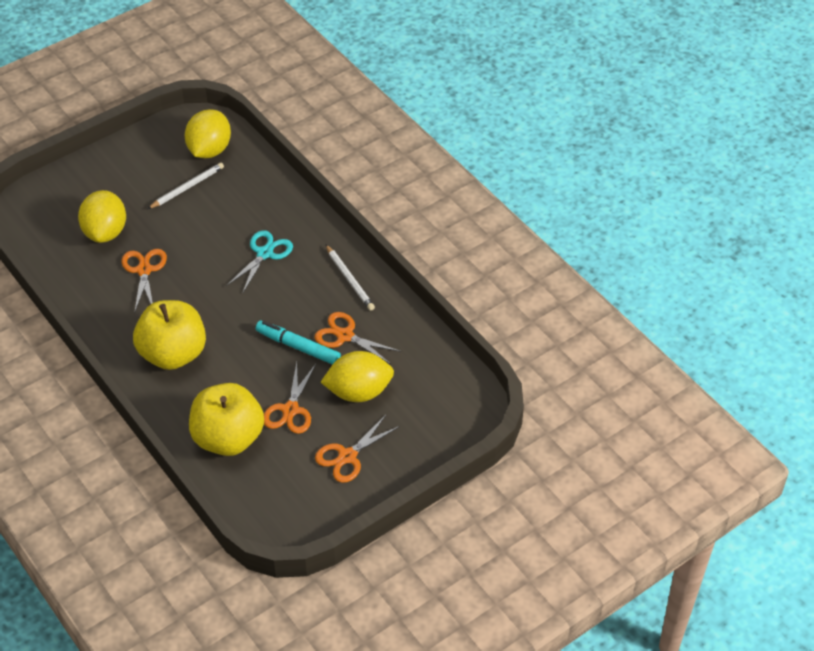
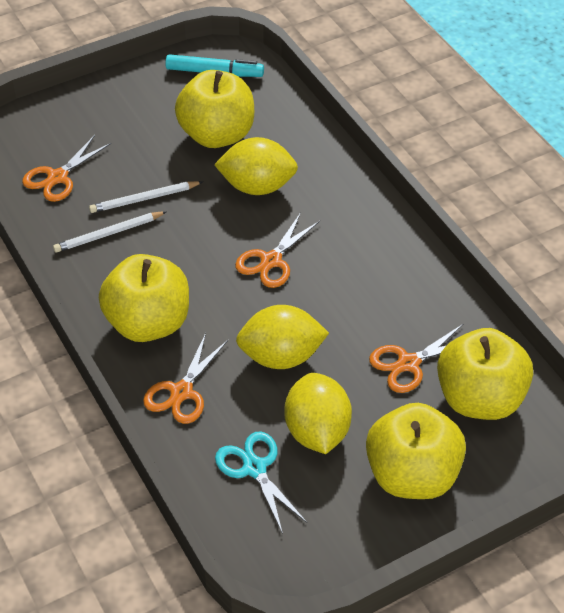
yellow apple: [133,300,206,370] [189,383,264,456] = 2 -> [99,254,189,342] [175,70,254,148] [366,403,466,499] [437,328,533,420] = 4

